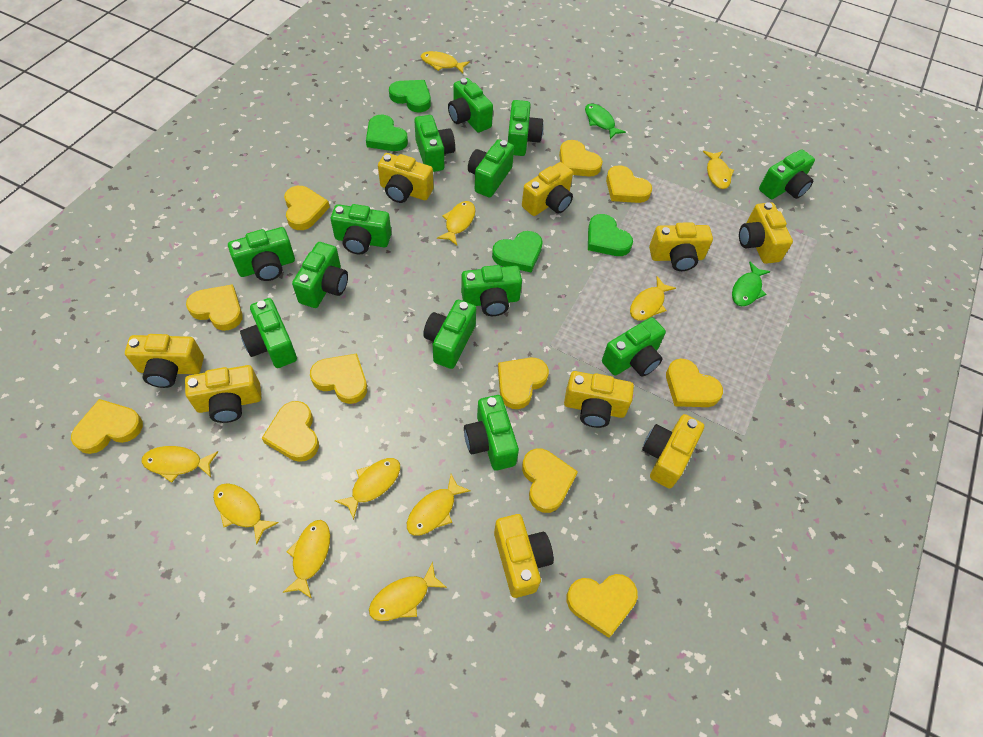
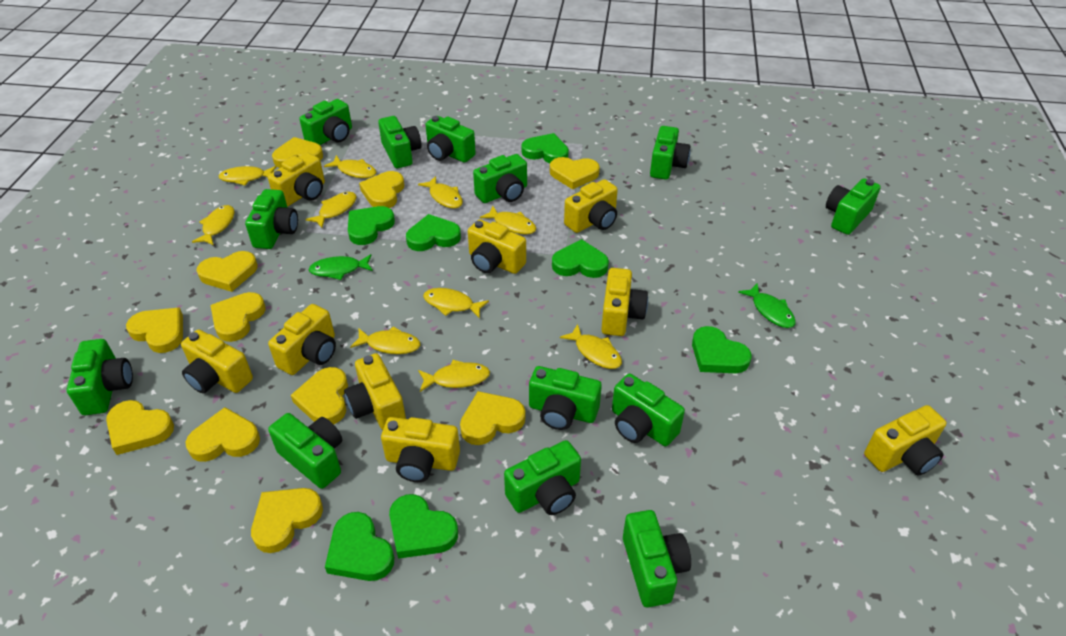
green heart: [366,115,408,151] [389,80,431,112] [492,231,543,272] [588,214,633,256] = 4 -> [325,512,394,581] [348,206,395,245] [389,494,458,559] [406,214,461,251] [521,133,569,163] [552,239,609,278] [692,326,752,373] = 7

